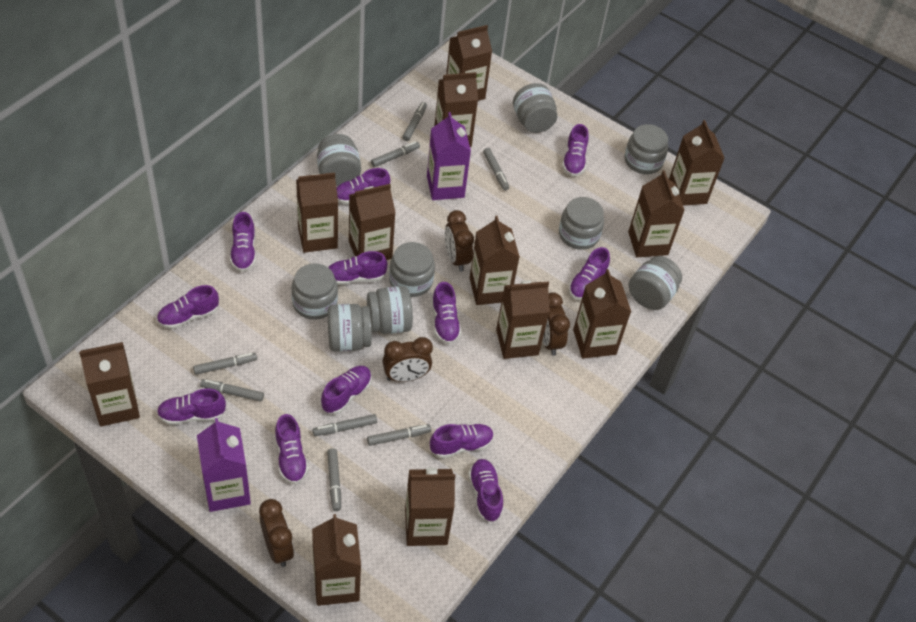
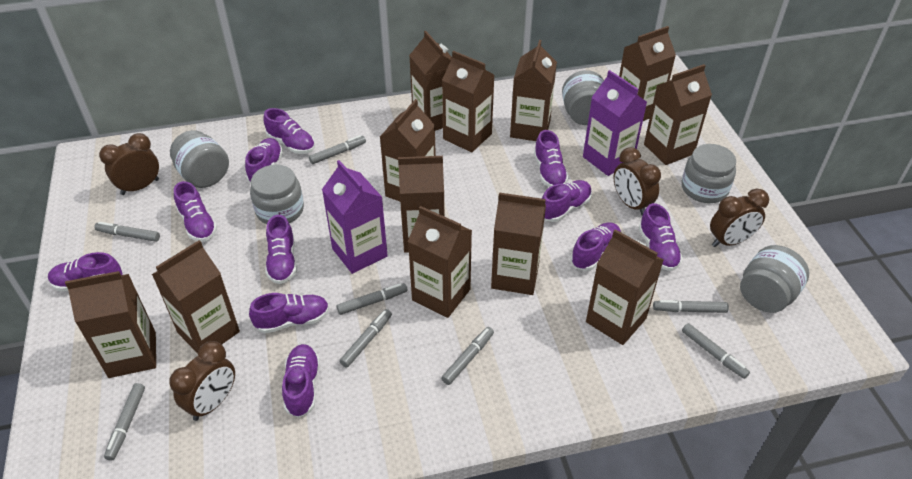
grey jar: [291,263,338,320] [317,134,361,186] [328,304,372,351] [367,286,413,334] [389,242,435,297] [513,83,557,133] [559,197,604,250] [624,124,668,174] [629,256,682,310] = 9 -> [170,130,229,188] [250,165,304,224] [562,70,604,125] [682,144,736,203] [740,245,809,313] = 5
purple shoe: [157,285,219,329] [157,389,226,425] [230,212,256,272] [275,414,308,484] [321,366,372,414] [328,251,387,285] [336,168,390,204] [430,424,494,459] [432,282,461,344] [468,459,503,522] [562,124,589,176] [569,247,610,300] = 12 -> [48,252,123,291] [174,181,217,242] [245,138,283,183] [249,293,329,334] [263,108,315,154] [265,215,297,284] [282,344,320,418] [534,130,569,187] [542,180,592,222] [571,222,621,271] [639,203,683,271] = 11

